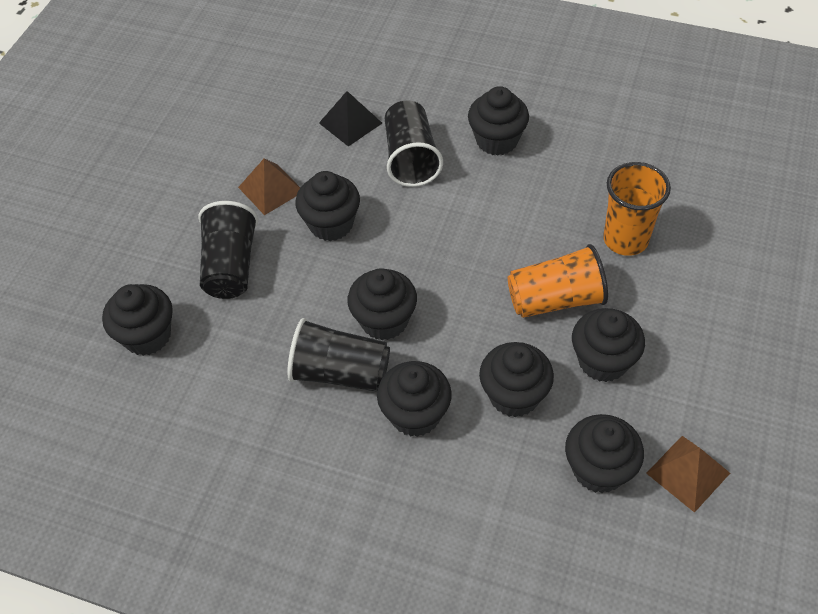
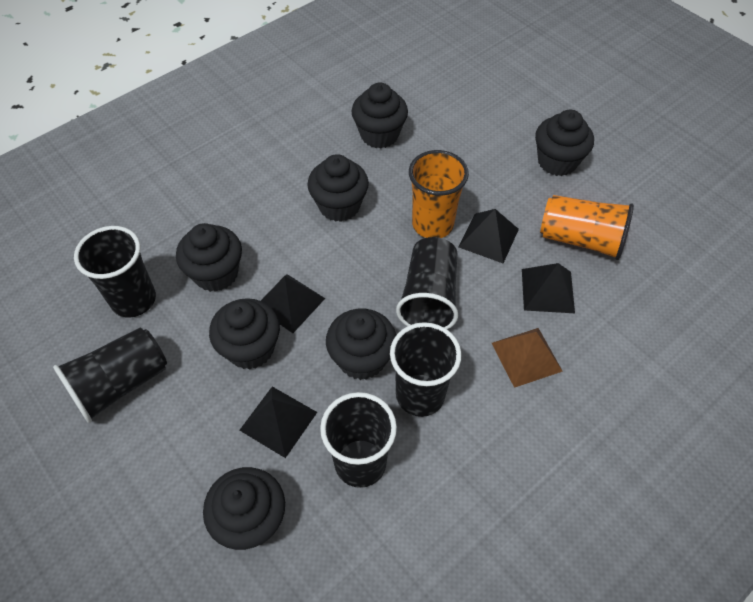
black cup: [198,201,258,299] [287,318,390,392] [385,100,443,187] = 3 -> [53,327,167,423] [74,226,156,318] [320,392,397,488] [390,322,462,417] [396,237,458,329] = 5
black cupcake: [102,284,173,356] [295,171,360,241] [347,268,417,340] [377,361,452,437] [468,86,529,156] [479,342,554,417] [565,414,644,493] [572,308,645,382] = 8 -> [176,223,242,292] [203,467,285,550] [209,298,280,369] [307,154,369,222] [326,309,396,380] [352,82,408,148] [535,110,594,176] = 7
black pyramid: [319,91,382,147] = 1 -> [239,387,317,458] [261,274,325,333] [458,209,519,263] [522,263,575,313] = 4
brown pyramid: [238,158,300,215] [646,436,730,513] = 2 -> [492,328,563,388] = 1

